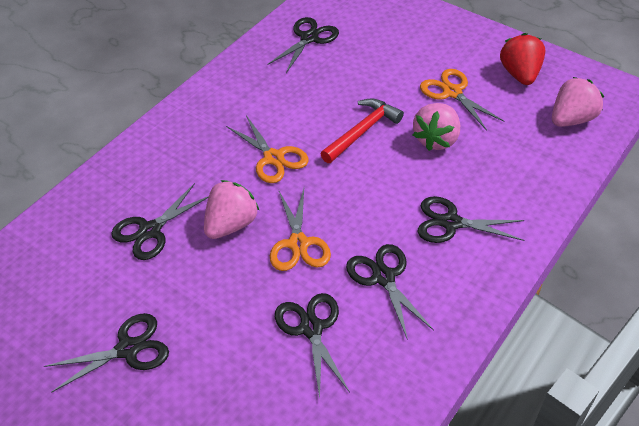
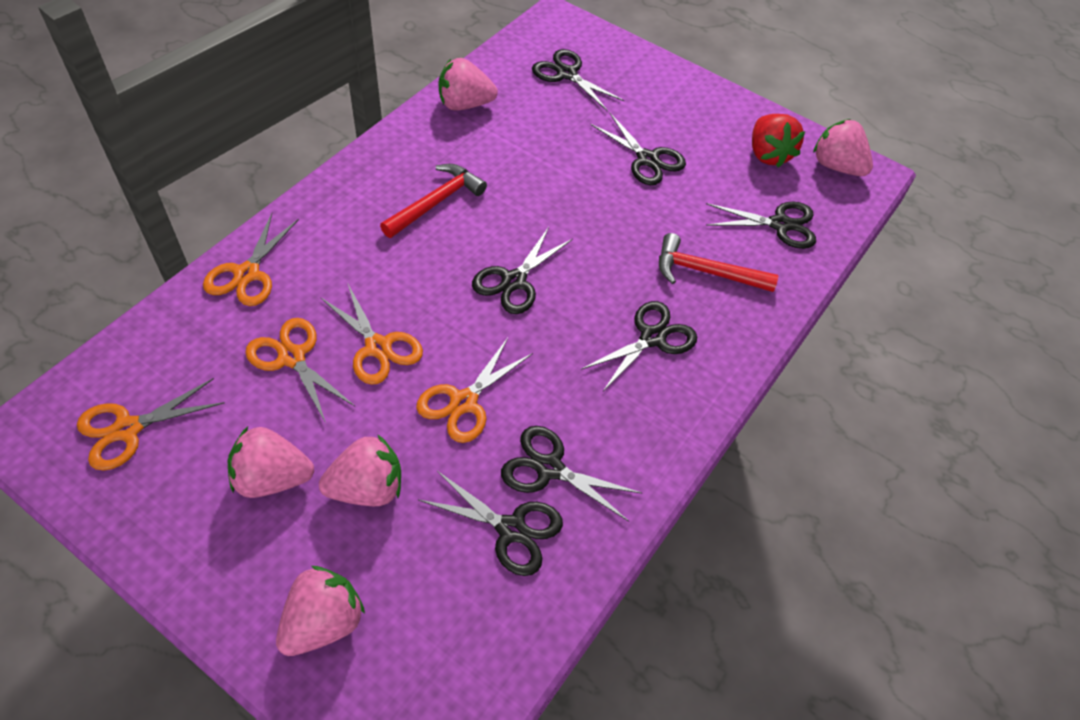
black scissors: [44,313,169,393] [111,183,209,260] [267,17,339,73] [275,293,350,399] [346,244,434,340] [418,196,525,243] = 6 -> [419,471,563,576] [472,227,573,314] [501,426,642,522] [532,49,625,111] [581,301,697,391] [590,113,686,185] [706,202,816,249] = 7
orange scissors: [226,115,308,183] [270,189,331,271] [420,69,505,131] = 3 -> [77,378,225,471] [203,213,299,306] [245,318,355,423] [320,282,423,385] [416,338,533,443] = 5
pink strawberry: [204,180,259,239] [413,103,460,151] [552,77,604,127] = 3 -> [228,427,314,498] [276,566,365,656] [319,434,401,506] [438,58,498,111] [813,119,873,176] = 5
red hammer: [320,99,404,163] = 1 -> [380,164,487,238] [659,233,778,292] = 2

